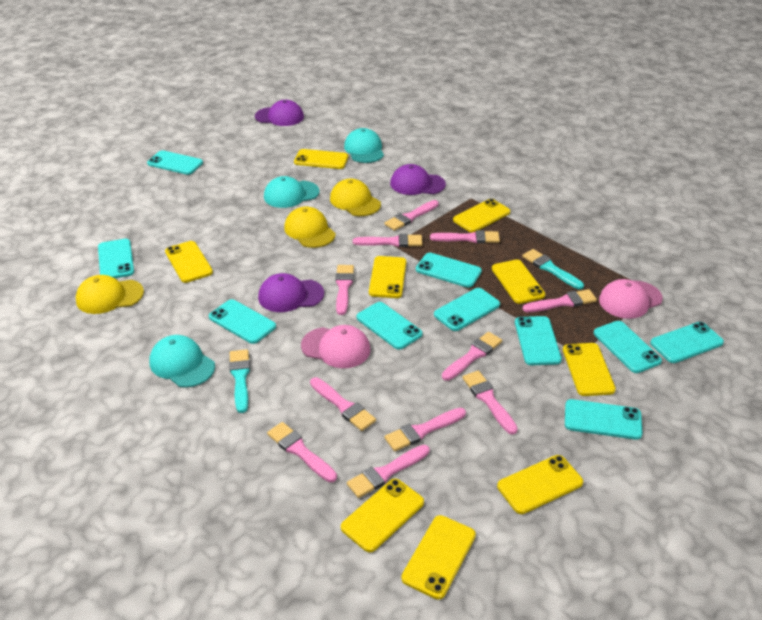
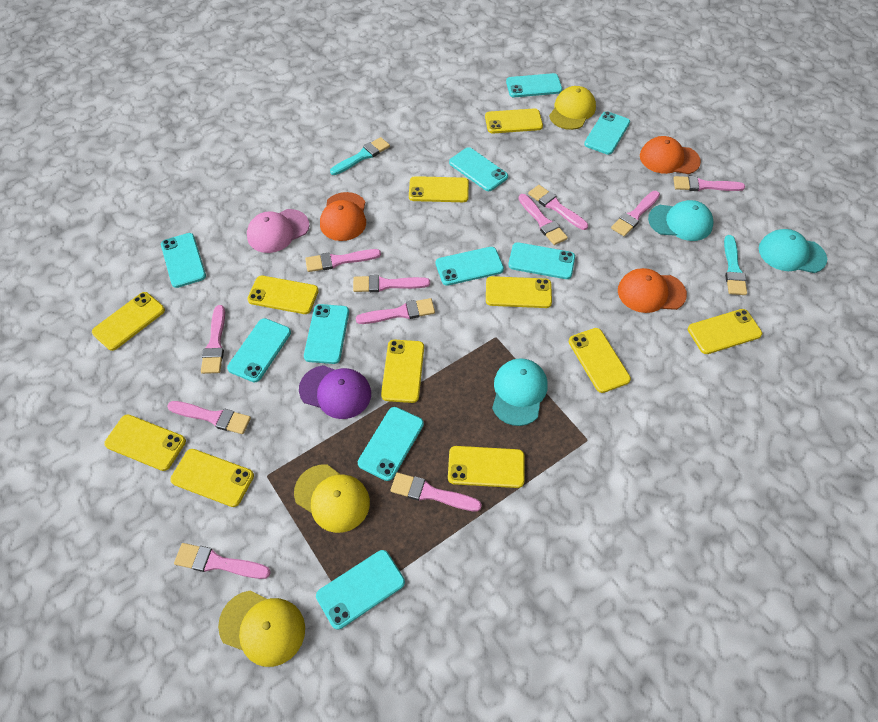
orange cap: none = 0 -> [320,192,366,241] [618,268,687,313] [640,136,701,174] = 3
pink cap: [301,325,370,368] [599,279,663,319] = 2 -> [247,209,309,253] = 1
purple cap: [255,100,304,126] [258,273,324,312] [390,164,446,195] = 3 -> [299,365,371,419] = 1
yellow phone: [165,241,213,283] [294,149,348,169] [341,479,424,552] [369,256,406,298] [402,515,476,600] [453,199,510,232] [492,260,546,304] [497,455,583,514] [563,343,616,396] = 9 -> [92,292,165,351] [104,414,186,471] [170,449,254,507] [247,276,319,314] [381,340,424,403] [409,176,469,202] [448,446,525,488] [485,108,543,133] [486,276,552,308] [569,328,631,393] [688,309,762,354] = 11

